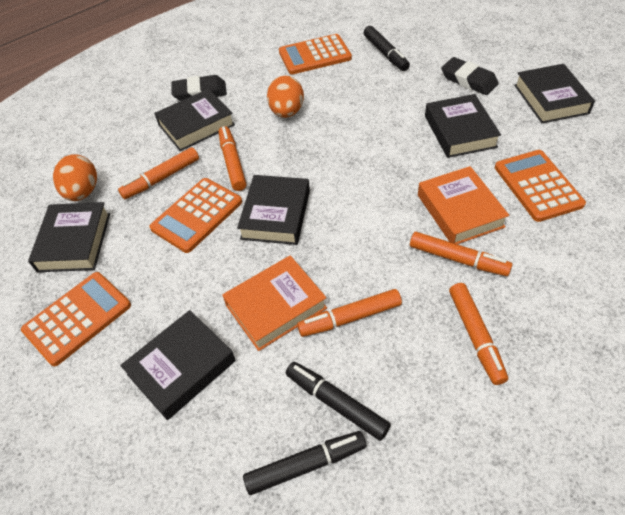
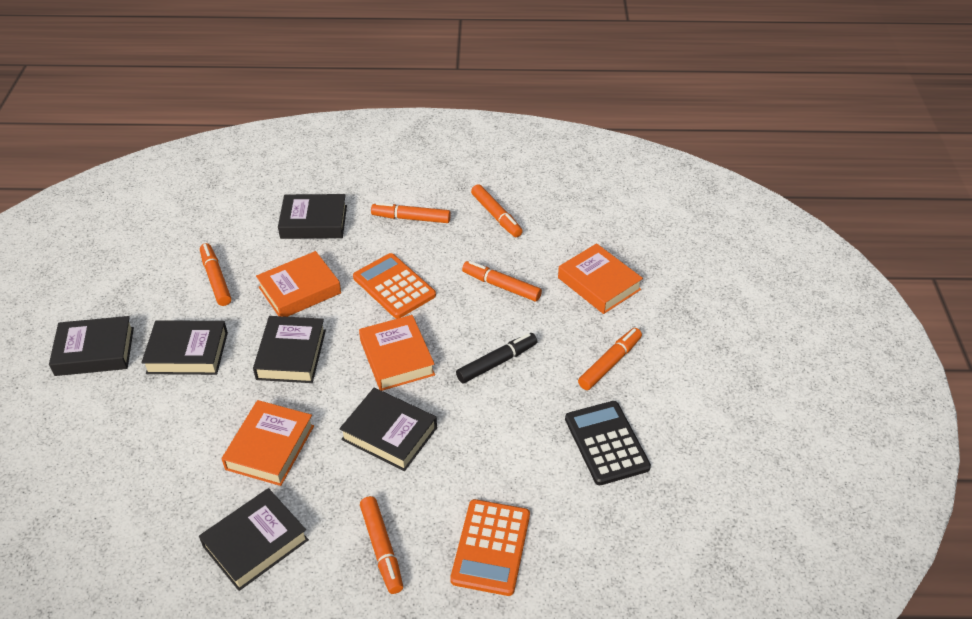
black calculator: none = 0 -> [565,401,651,485] = 1
black eraser: [171,75,227,101] [441,57,499,95] = 2 -> none = 0
black marker: [243,431,366,495] [286,362,391,441] [364,26,410,71] = 3 -> [456,333,537,383] = 1
orange book: [222,255,327,351] [418,166,509,244] = 2 -> [222,400,314,486] [256,251,341,317] [359,315,435,391] [558,243,643,314] = 4
orange calculator: [21,272,131,366] [149,178,242,253] [279,34,352,74] [495,150,586,222] = 4 -> [353,253,436,319] [450,499,530,596] = 2
orange egg: [53,154,97,201] [267,76,304,118] = 2 -> none = 0
orange marker: [118,147,199,199] [219,126,246,191] [297,289,402,337] [410,232,512,276] [449,283,508,385] = 5 -> [200,243,231,306] [360,496,403,594] [371,202,451,223] [462,261,542,302] [471,184,523,237] [578,328,642,390] = 6

